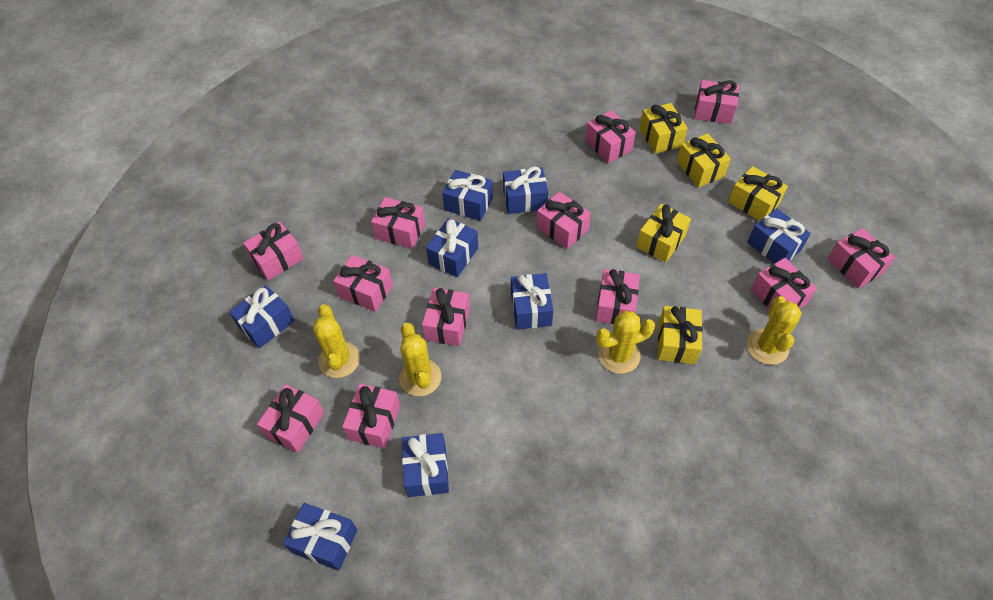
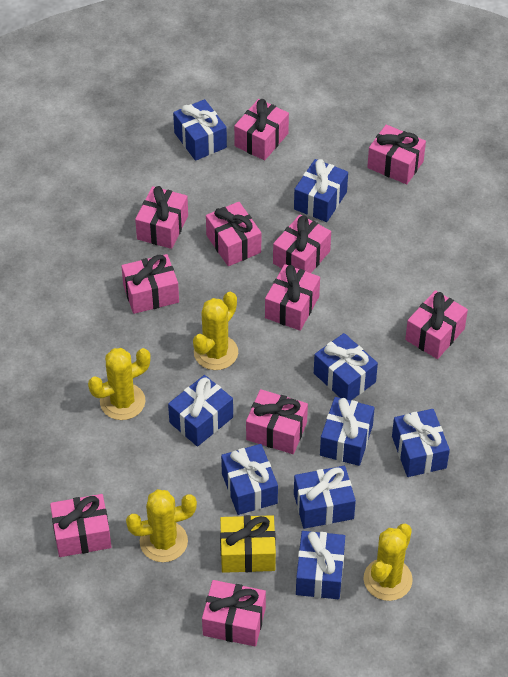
blue gift: [229,285,295,348] [283,503,357,571] [402,433,449,497] [426,218,478,277] [442,170,493,221] [503,166,548,214] [511,273,553,330] [747,208,811,264] = 8 -> [168,375,233,447] [173,99,227,161] [221,444,278,515] [294,159,348,222] [294,466,356,529] [296,531,345,599] [314,333,378,401] [320,397,375,466] [392,409,450,477] = 9
pink gift: [243,222,304,280] [257,384,325,453] [333,255,393,312] [342,384,400,449] [371,197,425,249] [422,288,470,346] [537,192,591,249] [585,110,636,163] [596,269,640,324] [694,80,739,124] [750,258,817,309] [827,228,895,288] = 12 -> [50,494,112,557] [121,254,179,314] [135,186,188,249] [202,580,266,646] [206,202,261,266] [234,99,289,160] [246,389,308,454] [265,264,320,331] [273,215,331,273] [367,125,426,185] [405,290,468,359] = 11
yellow gift: [636,204,691,263] [640,103,688,154] [658,306,703,364] [677,133,731,187] [728,166,788,221] = 5 -> [220,515,276,573] = 1

